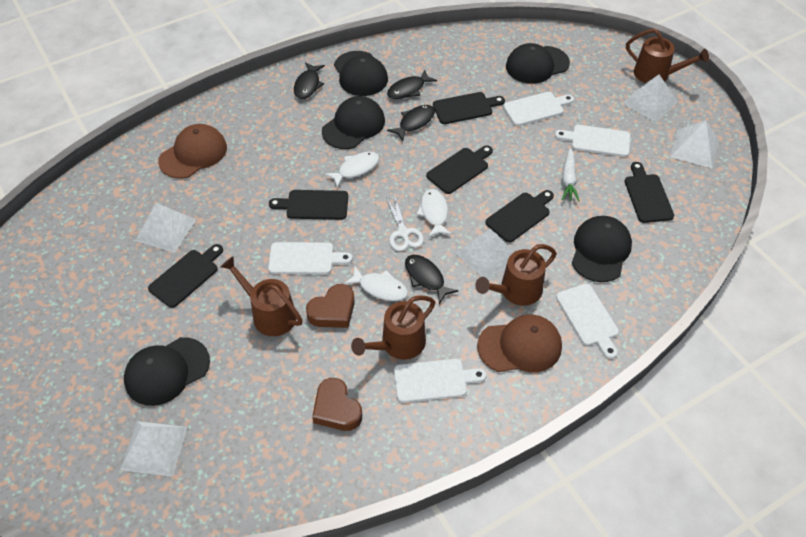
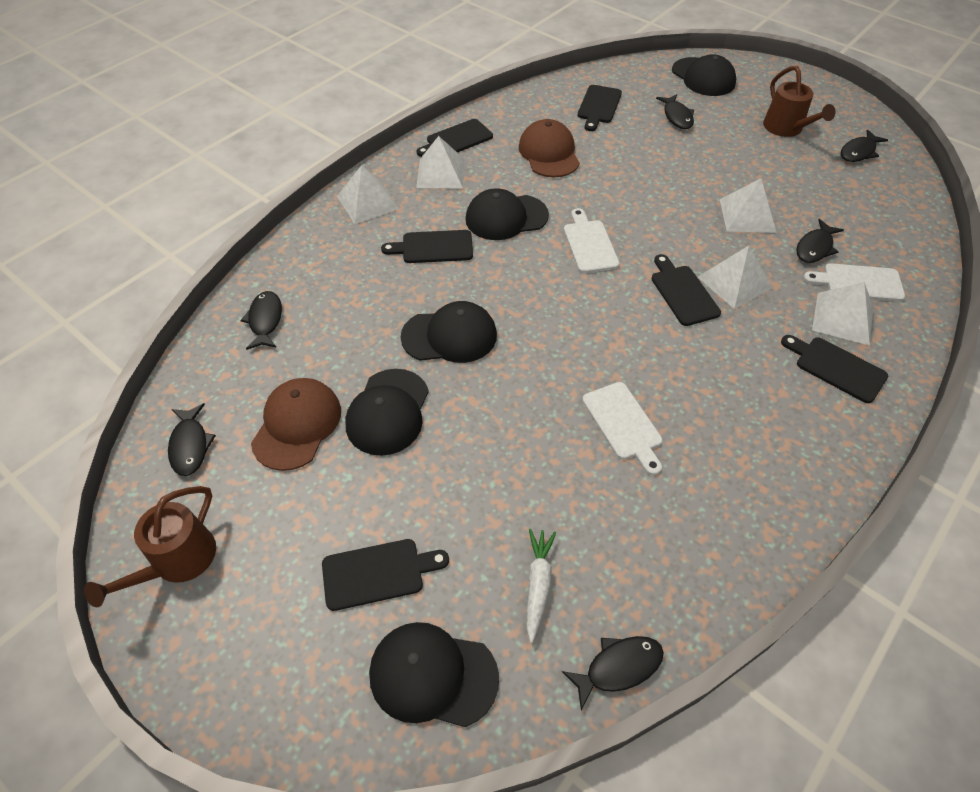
black fish: [294,62,325,99] [387,69,437,99] [387,105,435,141] [405,255,459,304] = 4 -> [168,403,216,476] [240,291,282,350] [562,636,664,710] [656,95,694,129] [796,219,844,263] [841,130,888,162] = 6
brown heart: [306,284,355,328] [312,378,362,431] = 2 -> none = 0
brown watering can: [221,256,303,336] [351,295,435,360] [475,244,557,306] [626,29,709,83] = 4 -> [84,486,216,607] [763,66,836,137] = 2
white cutting board: [268,242,352,274] [394,359,486,403] [503,92,574,126] [555,125,630,157] [556,284,619,359] = 5 -> [564,208,620,273] [582,382,662,475] [803,263,905,301] = 3
white fish: [324,152,379,188] [344,266,408,301] [416,189,452,237] = 3 -> none = 0
white scissors: [386,194,424,251] = 1 -> none = 0

